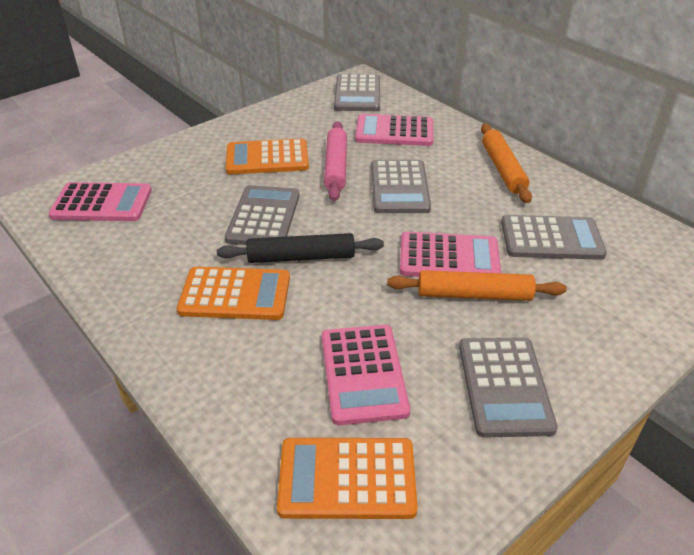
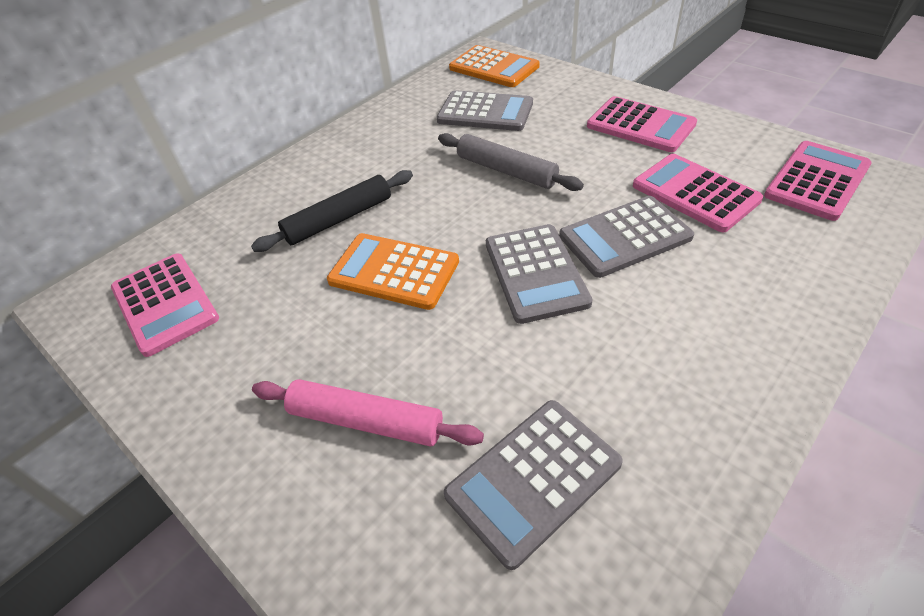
grey calculator: [225,185,300,245] [334,74,380,111] [371,160,431,213] [459,337,558,438] [501,215,607,260] = 5 -> [437,90,533,131] [444,400,623,570] [486,224,593,324] [559,196,694,278] = 4
grey rolling pin: none = 0 -> [438,133,584,191] = 1
orange calculator: [177,267,290,320] [226,139,309,174] [277,438,418,519] = 3 -> [327,233,459,310] [449,45,540,87] = 2
orange rolling pin: [387,270,567,301] [481,123,532,203] = 2 -> none = 0

